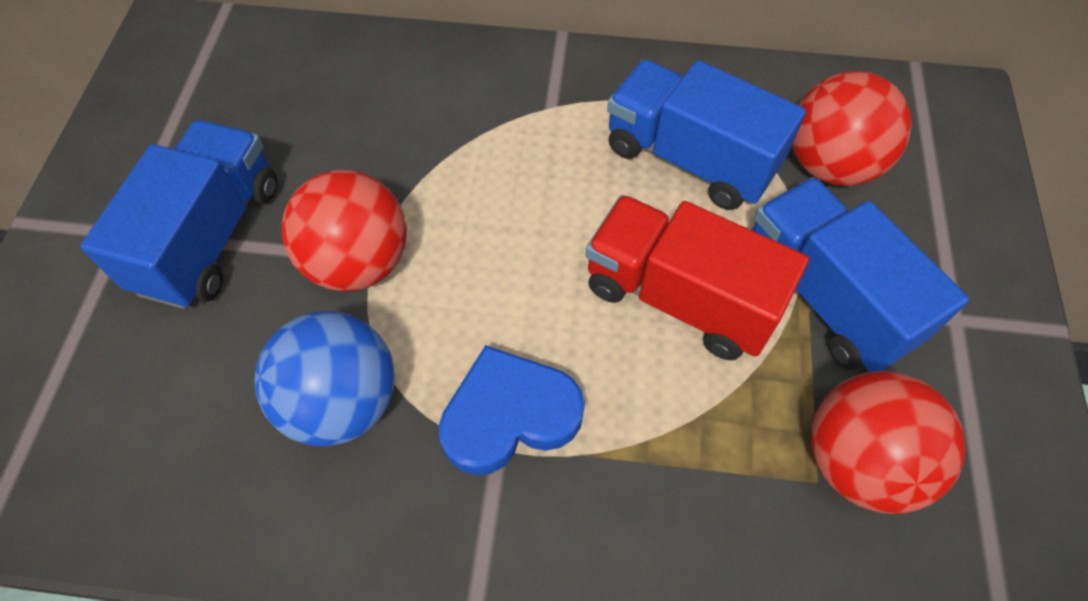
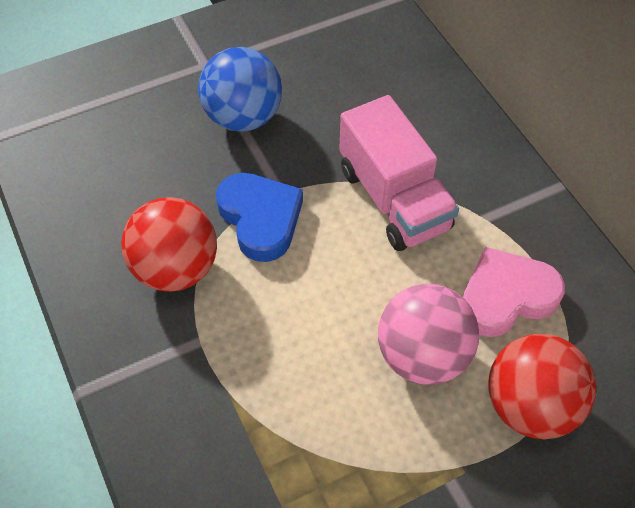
blue truck: [80,120,277,309] [607,60,806,210] [752,177,969,372] = 3 -> none = 0
pink ball: none = 0 -> [378,284,479,385] = 1
pink heart: none = 0 -> [463,247,565,337] = 1
pink truck: none = 0 -> [339,95,459,251] = 1
red ball: [281,170,407,291] [792,71,912,186] [811,371,966,514] = 3 -> [121,197,217,292] [488,334,596,439] = 2
red truck: [586,195,809,360] = 1 -> none = 0

